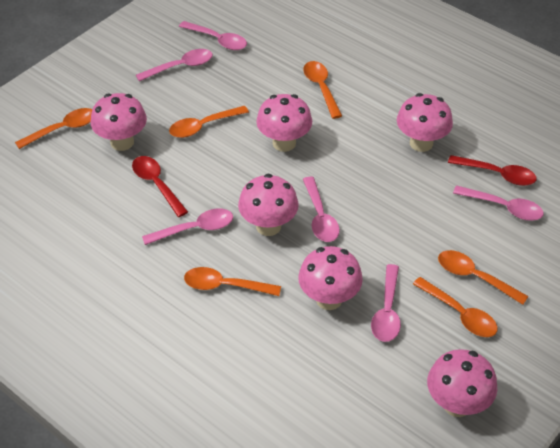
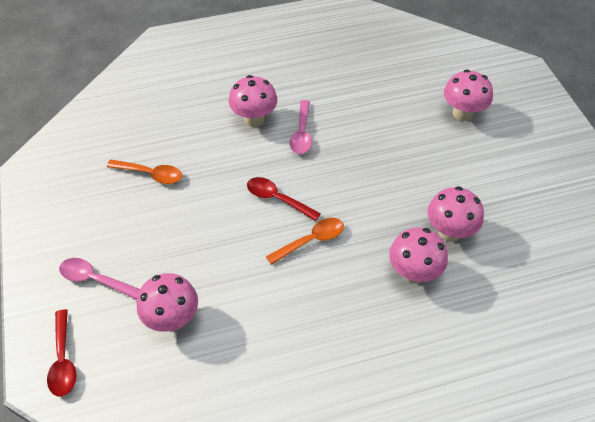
orange spoon: [15,108,92,149] [169,106,249,138] [184,267,281,296] [303,61,342,119] [413,277,498,337] [438,250,528,305] = 6 -> [107,160,182,184] [266,218,344,265] = 2
pink mushroom: [91,93,147,151] [238,174,299,236] [256,94,312,152] [298,246,363,310] [397,93,453,152] [427,349,497,417] = 6 -> [137,273,198,332] [229,75,278,127] [389,228,448,284] [427,186,484,242] [444,69,493,121] = 5
pink spoon: [136,49,213,81] [142,209,233,245] [179,21,247,50] [303,177,340,242] [371,264,401,342] [453,185,544,221] = 6 -> [59,258,140,300] [290,100,312,154] = 2

